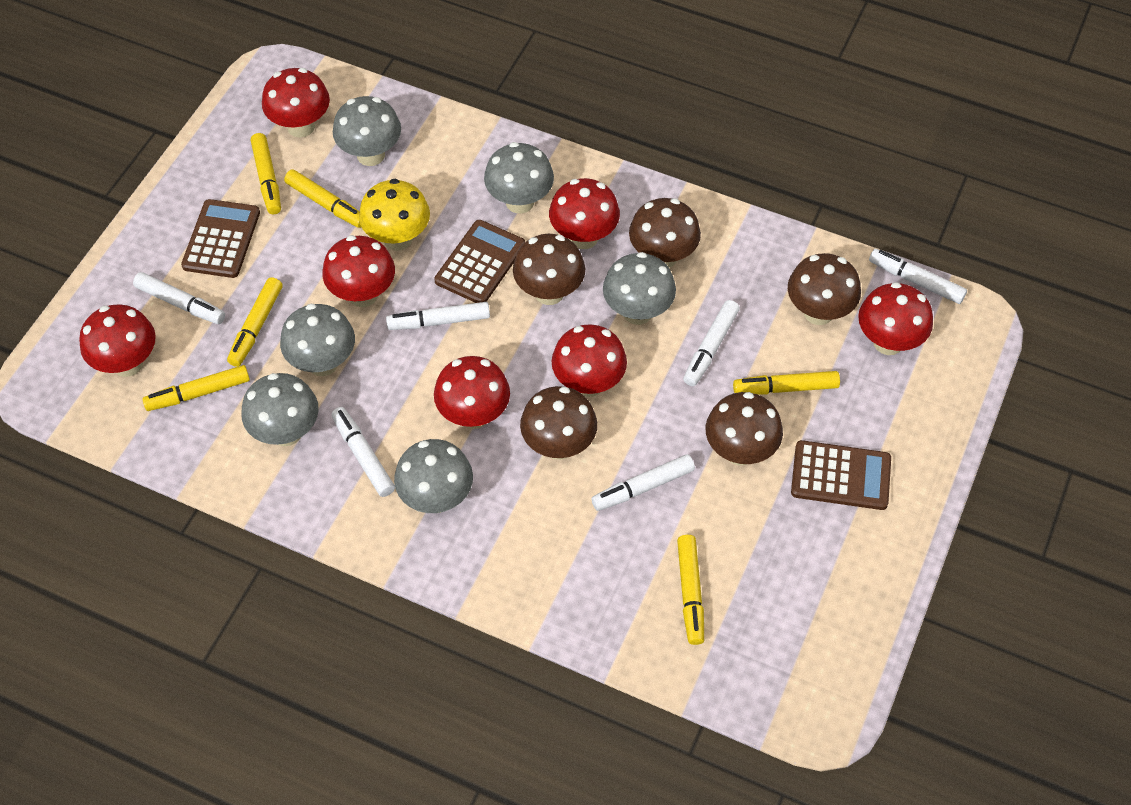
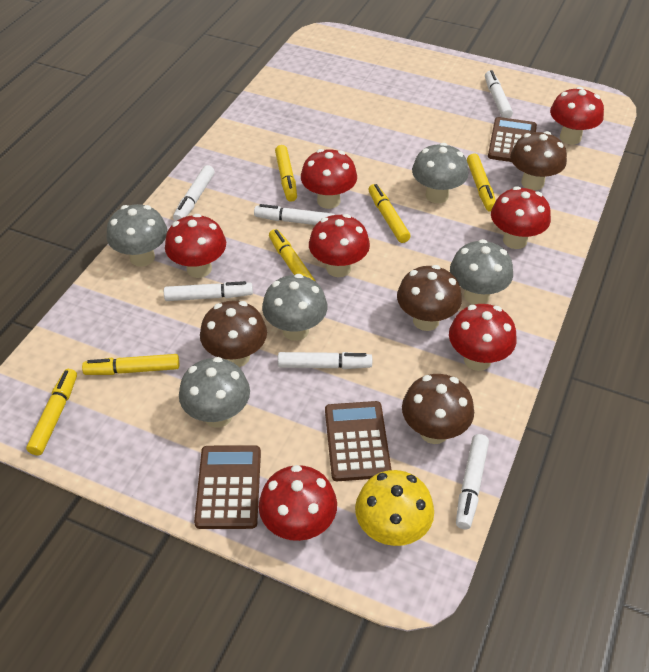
brown mushroom: [513,234,585,305] [520,386,597,460] [629,198,701,268] [706,392,783,465] [788,253,861,325] = 5 -> [200,301,267,367] [397,265,462,331] [402,374,474,444] [510,131,567,190] = 4
grey mushroom: [241,373,319,446] [280,304,355,376] [333,96,401,166] [394,439,473,513] [484,142,554,214] [603,252,676,325] = 6 -> [106,204,168,267] [179,357,250,428] [262,274,327,341] [412,143,469,203] [450,239,513,304] = 5

